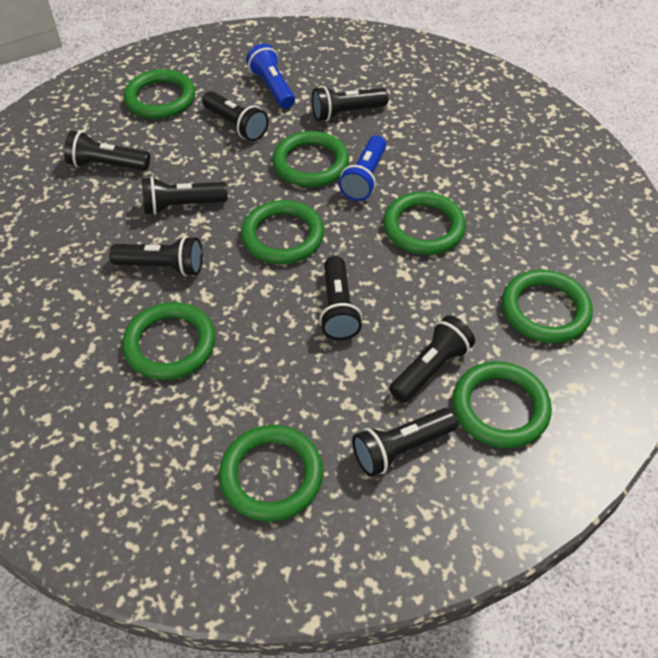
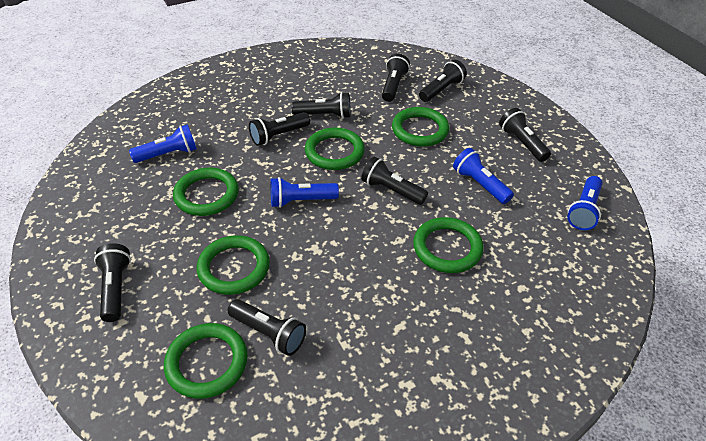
blue flashlight: [246,44,295,109] [339,135,386,201] = 2 -> [129,124,197,163] [270,177,339,208] [453,148,514,204] [567,176,602,230] = 4
green ring: [122,302,216,380] [124,69,195,119] [219,425,323,522] [241,200,324,264] [272,131,349,187] [383,192,466,255] [453,361,552,448] [502,270,593,343] = 8 -> [164,323,248,399] [173,168,239,216] [197,235,270,295] [305,127,365,170] [392,107,449,147] [413,217,484,273] = 6

